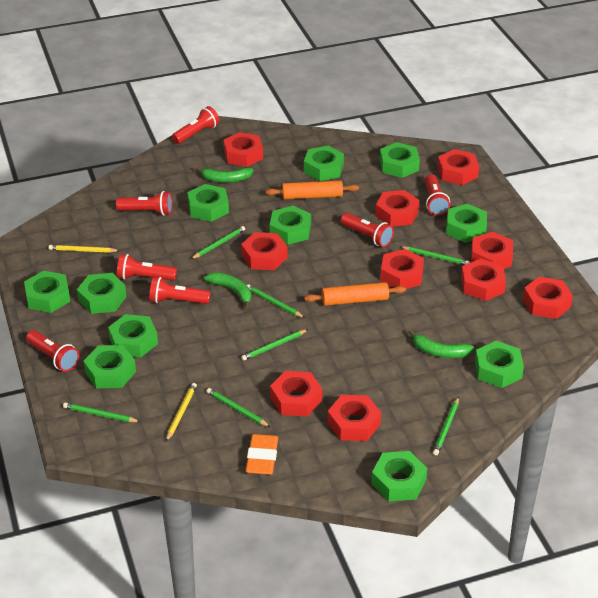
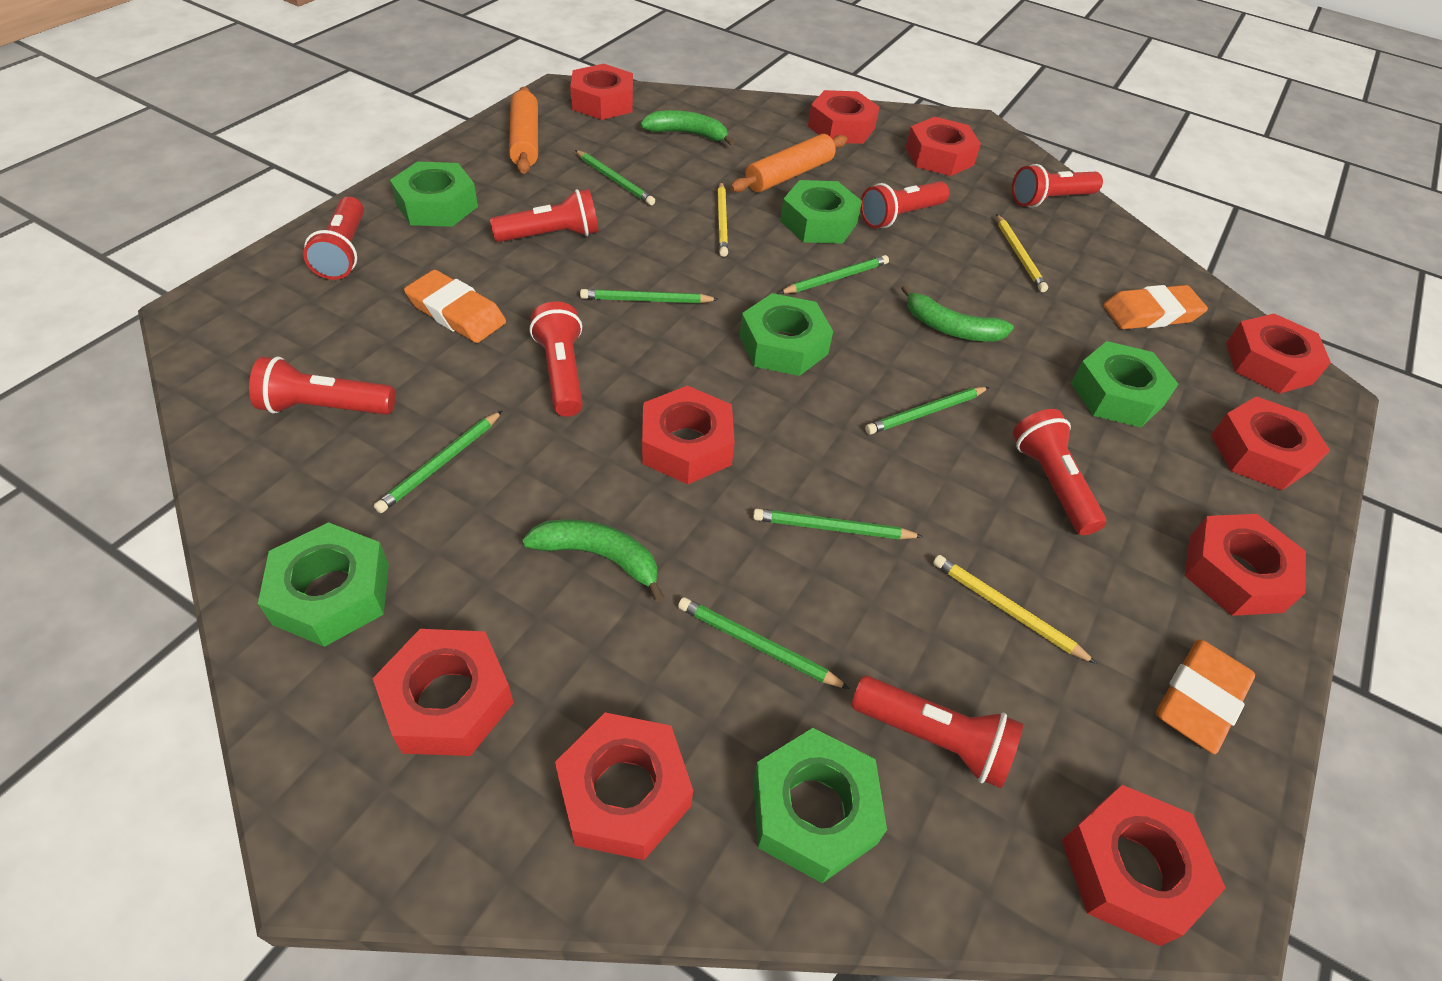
green nut: [24,271,70,313] [77,273,127,314] [83,345,136,388] [108,314,158,358] [188,184,229,222] [270,206,311,245] [304,146,344,181] [371,451,427,501] [380,142,420,178] [446,204,487,243] [475,341,524,388] = 11 -> [258,522,389,647] [390,161,478,227] [740,293,833,376] [753,728,887,883] [780,180,862,243] [1071,341,1178,428] = 6
orange eraser: [245,434,278,475] = 1 -> [404,270,506,343] [1104,285,1208,329] [1156,639,1255,754] = 3
red flashlight: [26,330,80,372] [116,191,173,215] [117,254,177,280] [149,277,210,304] [172,106,220,144] [341,213,394,247] [425,174,450,216] = 7 -> [249,357,395,415] [303,197,364,280] [490,189,598,242] [530,301,583,417] [851,676,1023,788] [860,181,949,228] [1012,164,1103,208] [1013,409,1106,535] = 8
yellow pencil: [49,245,120,253] [166,383,197,442] = 2 -> [717,182,728,257] [933,555,1097,664] [996,214,1048,292] = 3

